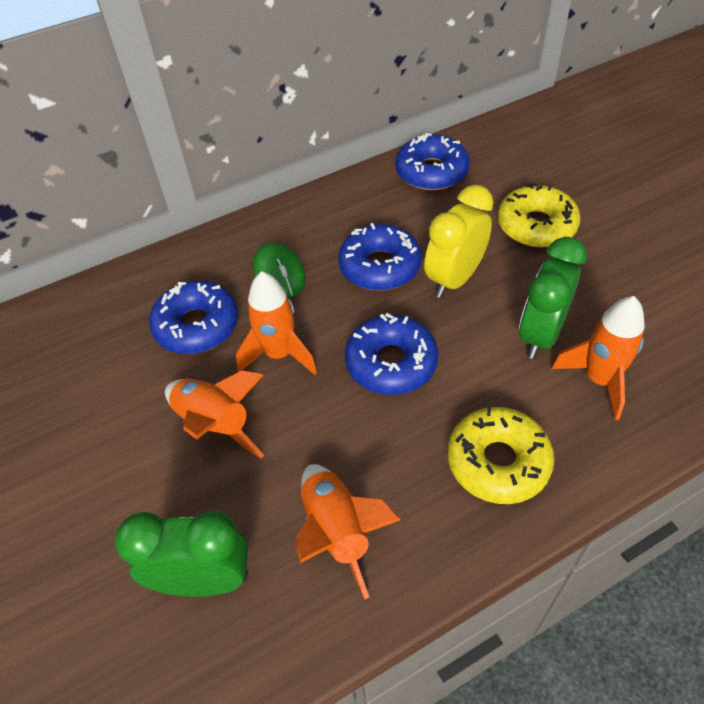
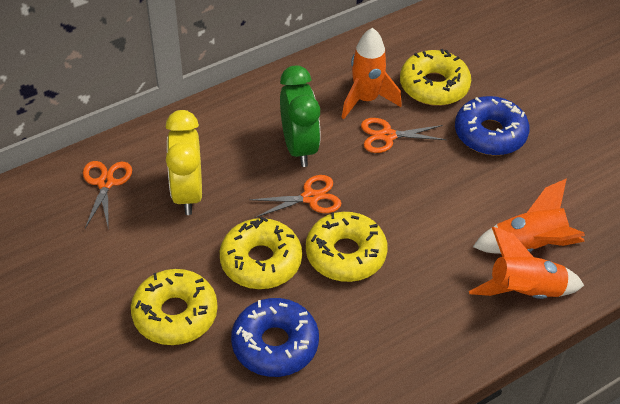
blue donut: [149,281,238,354] [338,223,422,291] [345,313,439,395] [395,133,470,191] = 4 -> [231,298,319,377] [455,96,529,155] = 2
green clock: [115,511,248,597] [519,237,587,359] = 2 -> [280,66,321,167] = 1
green mouse: [253,243,306,298] = 1 -> none = 0
orange rocket: [165,370,264,458] [236,271,317,375] [295,464,401,599] [551,296,645,420] = 4 -> [342,28,402,119] [469,227,584,299] [473,178,585,254] = 3
orange scissors: none = 0 -> [83,161,132,228] [249,175,341,218] [361,118,447,153] = 3
yellow donut: [448,407,555,504] [498,183,580,248] = 2 -> [131,269,218,345] [219,217,302,289] [306,212,387,282] [400,49,471,106] = 4

